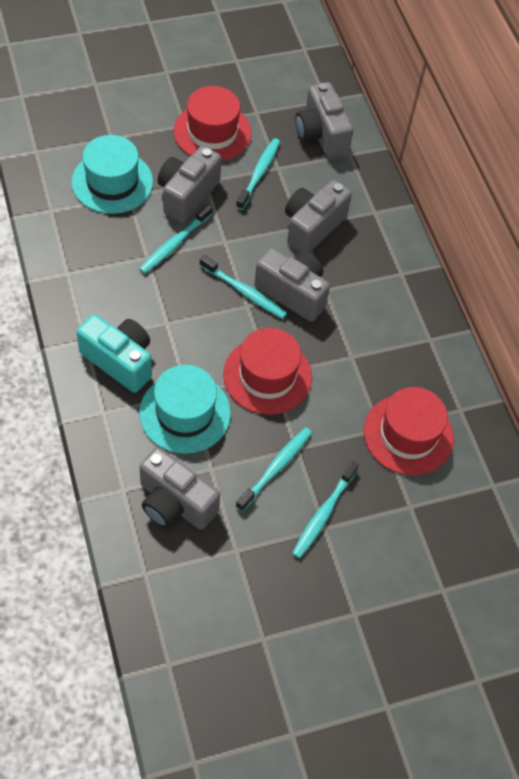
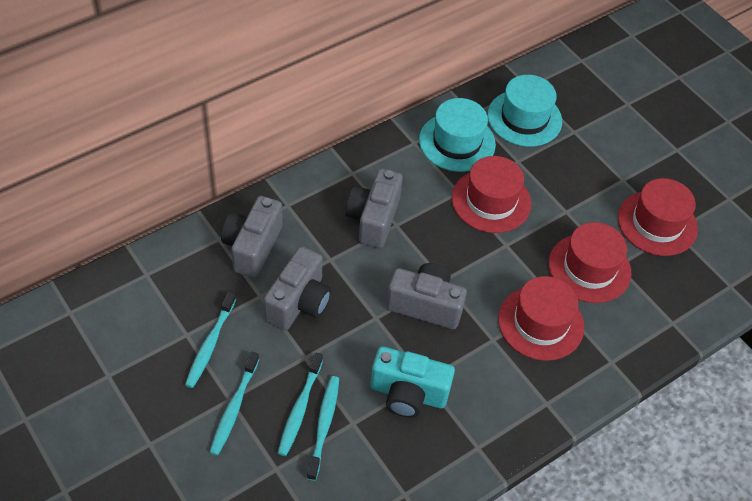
grey camera: [140,447,220,530] [157,146,221,223] [254,248,330,322] [285,180,352,253] [295,82,353,158] = 5 -> [221,196,283,278] [264,246,331,330] [346,169,403,248] [386,263,467,329] = 4
red hat: [174,86,252,161] [223,328,312,415] [364,387,454,475] = 3 -> [452,156,531,233] [498,276,584,361] [549,222,631,303] [618,178,698,256] = 4
turquoise toothbrush: [139,204,212,274] [199,255,287,319] [236,138,280,210] [236,427,312,512] [292,461,359,558] = 5 -> [185,292,236,388] [209,352,259,456] [278,353,323,456] [307,376,339,481] = 4

